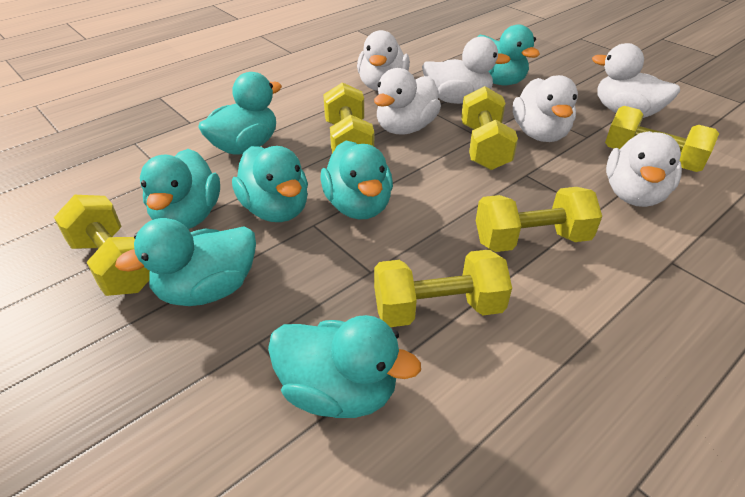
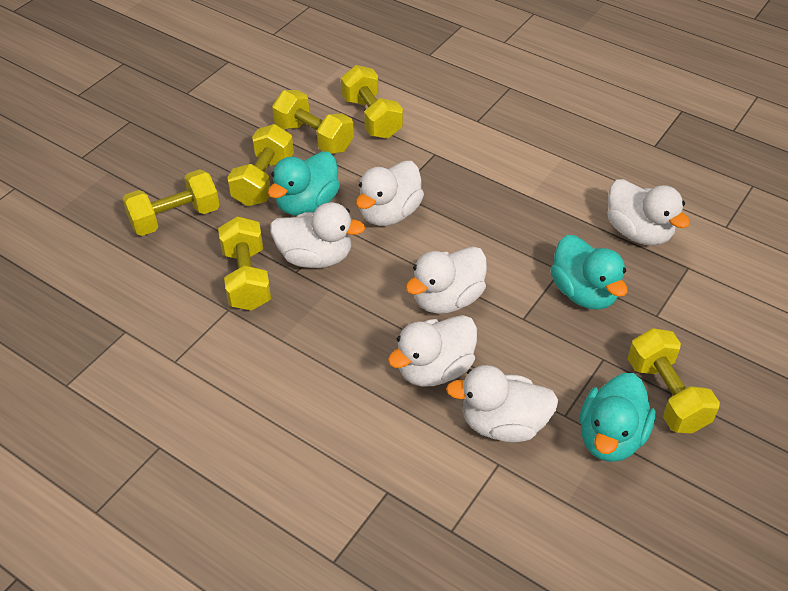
turquoise duck: [115,218,256,306] [140,149,220,229] [198,72,282,155] [232,146,308,222] [268,315,421,418] [320,141,393,219] [477,24,540,85] = 7 -> [268,151,340,216] [550,235,628,310] [580,373,655,462] = 3

